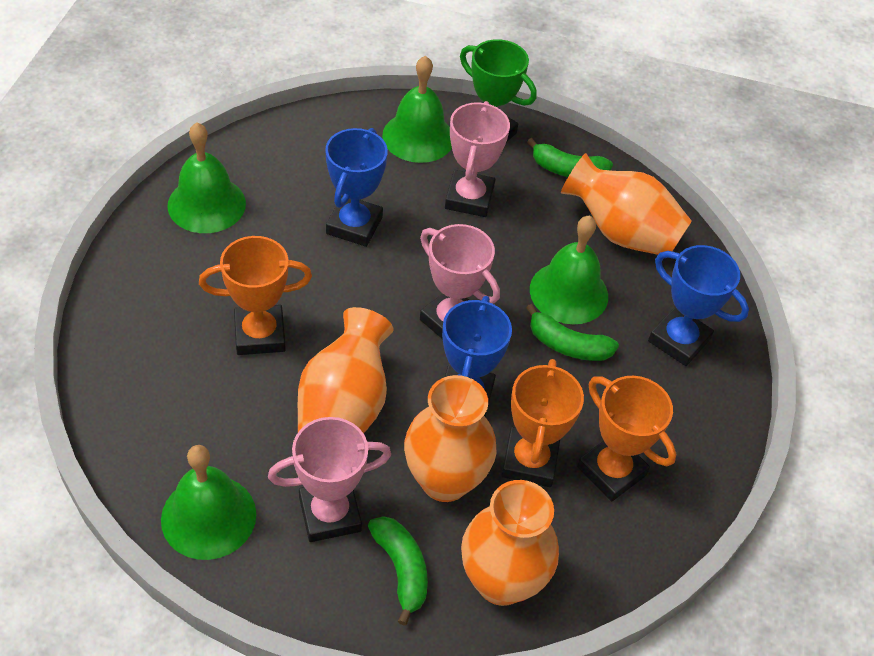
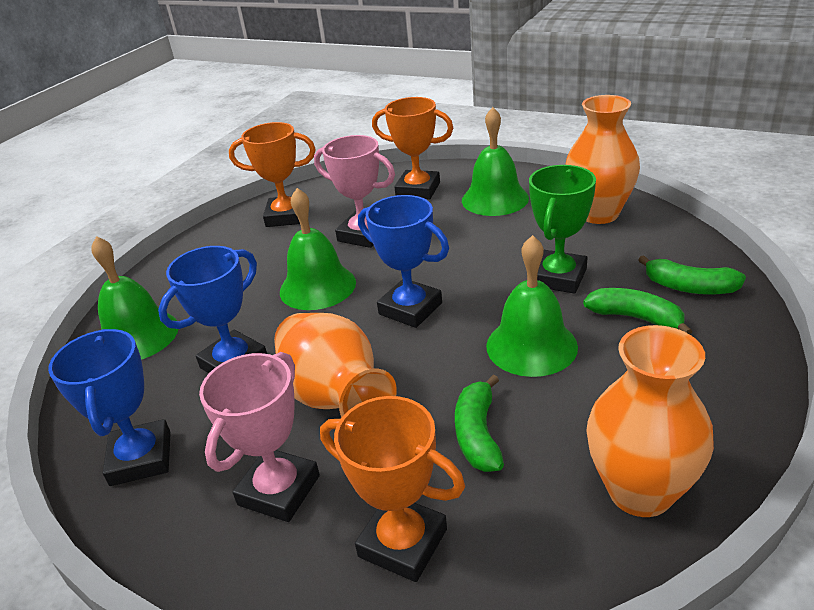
orange vase: [298,307,393,434] [404,375,497,502] [461,480,559,606] [561,153,692,255] = 4 -> [274,313,397,417] [565,95,640,224] [586,325,714,517] = 3
pink trophy: [268,417,391,542] [420,224,500,339] [445,101,510,217] = 3 -> [199,352,320,522] [314,135,395,248] = 2

